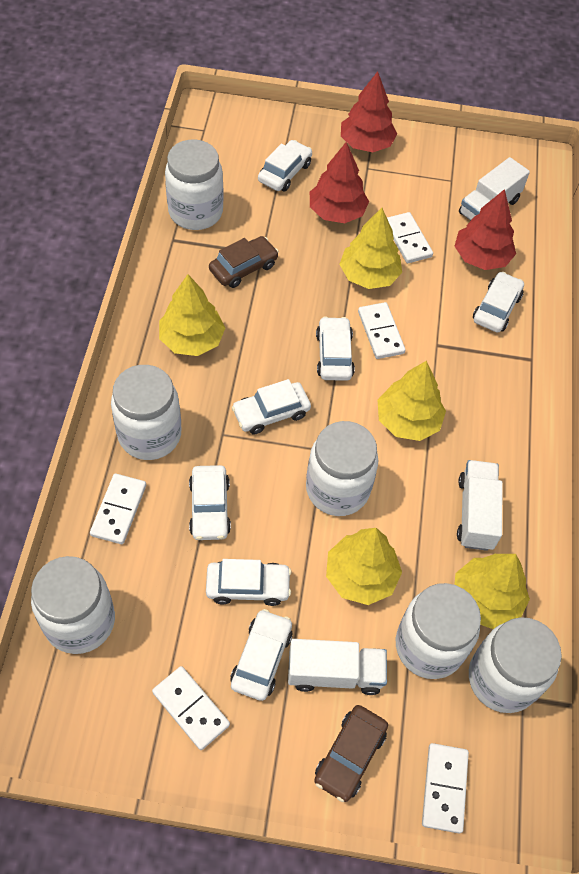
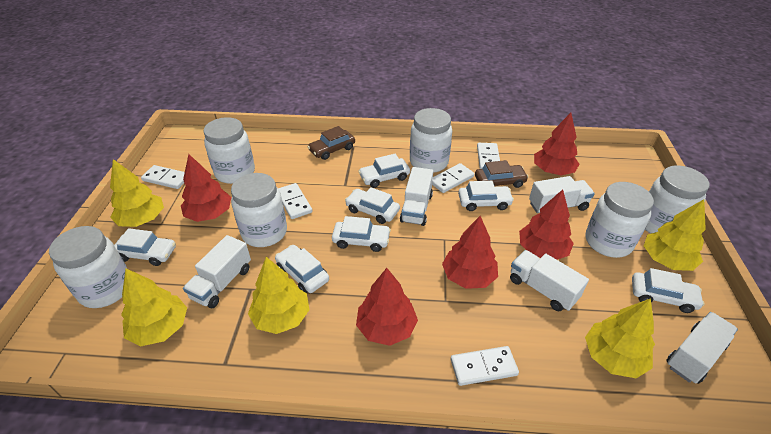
red tree: [310,142,369,223] [341,71,397,152] [454,189,516,270] = 3 -> [181,154,231,222] [356,268,418,346] [442,216,498,289] [519,189,574,260] [534,113,579,175] = 5
white truck: [288,639,387,695] [457,460,502,551] [459,157,530,221] = 3 -> [183,235,251,308] [400,167,433,226] [510,250,589,311] [529,176,595,213] [666,312,738,384] = 5

